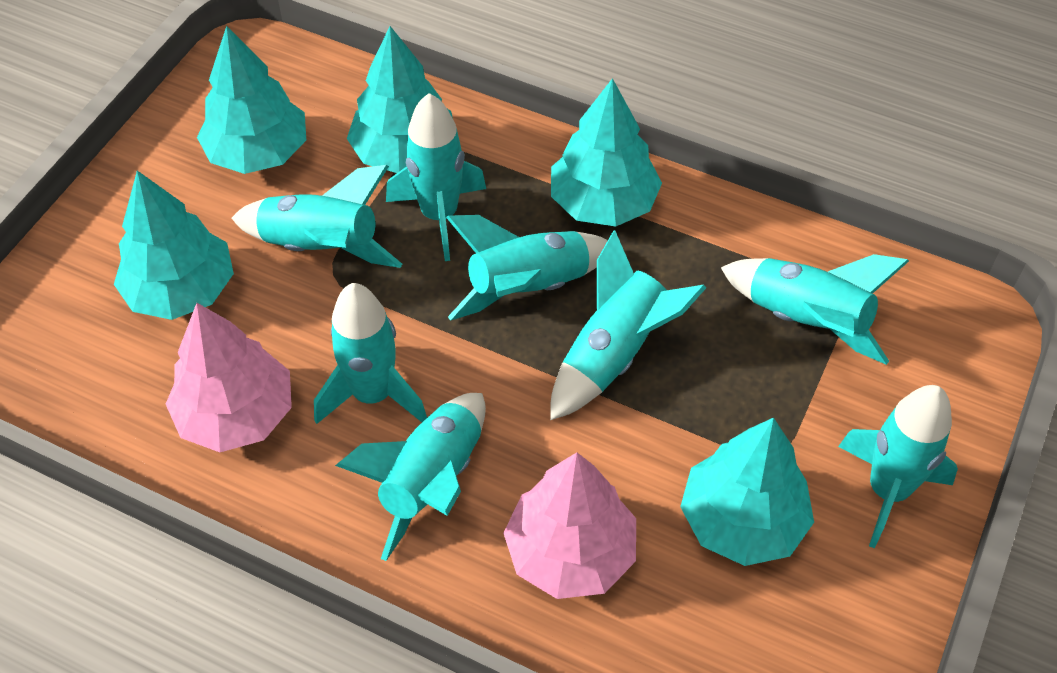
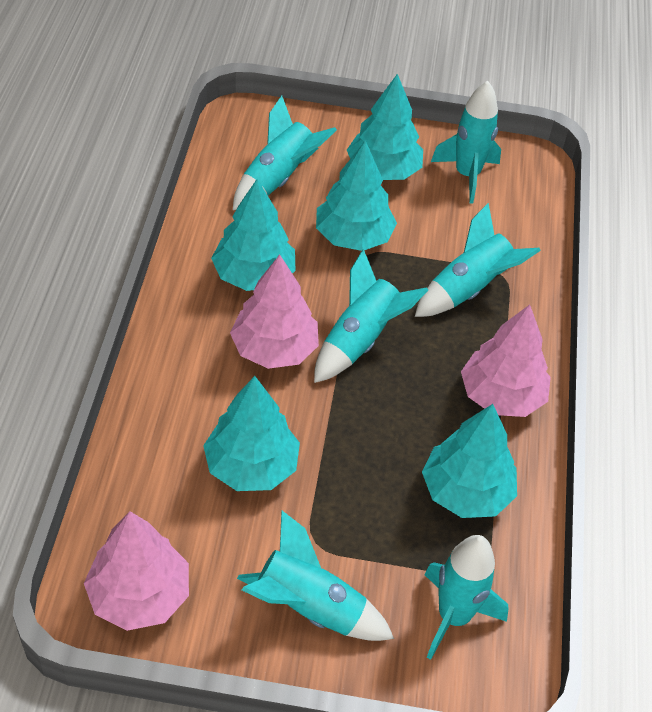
pink tree: [166,303,292,452] [503,452,636,599] = 2 -> [84,511,189,631] [230,255,319,369] [461,305,551,417] = 3
turquoise rocket: [231,165,402,268] [314,283,427,424] [335,393,486,561] [386,93,486,261] [446,215,608,321] [550,230,706,420] [721,254,909,365] [838,385,958,548] = 8 -> [233,96,337,210] [237,510,394,641] [314,249,428,383] [415,203,541,317] [424,535,509,660] [431,81,501,204] = 6

